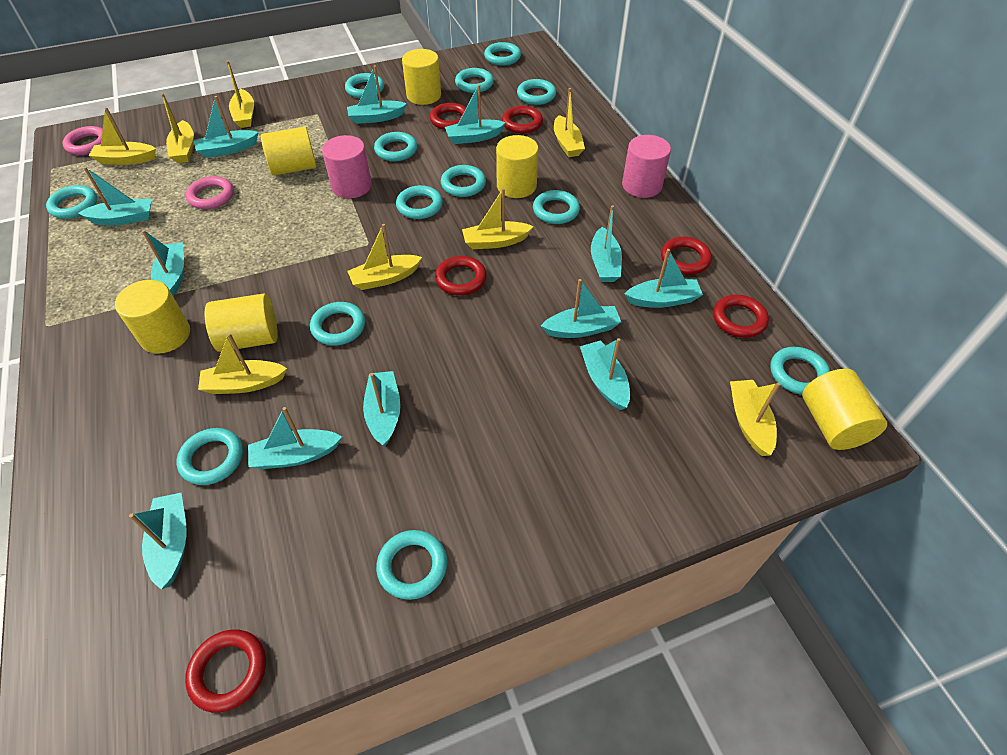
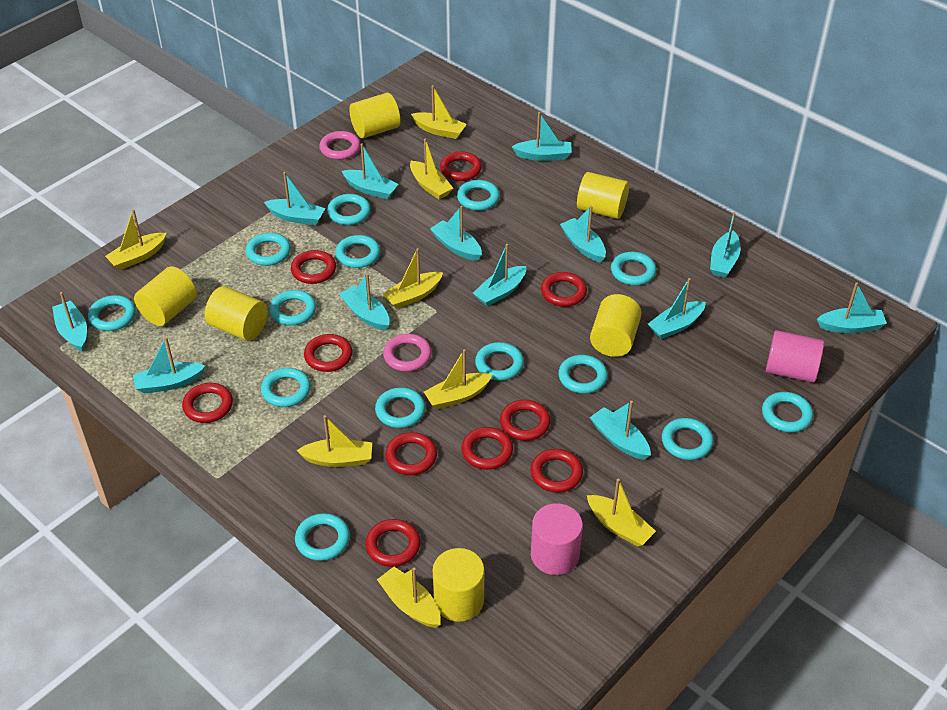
red ring: [185,630,266,713] [430,103,466,130] [435,256,487,295] [502,106,543,134] [661,237,712,275] [713,295,769,338] = 6 -> [182,383,233,423] [291,250,336,284] [304,334,352,372] [365,519,421,567] [385,432,437,475] [440,151,482,181] [461,427,513,470] [500,400,551,441] [530,449,583,493] [541,272,587,307] = 10
turquoise boat: [78,167,152,225] [129,493,186,589] [142,230,184,296] [194,96,259,158] [248,407,342,469] [347,66,407,124] [363,371,401,446] [445,85,506,144] [541,279,621,338] [580,338,630,410] [591,205,622,282] [625,249,703,308] = 12 -> [52,292,87,352] [133,337,205,394] [264,172,326,225] [339,274,390,331] [342,143,399,199] [430,206,482,261] [473,244,527,306] [512,112,572,161] [560,206,606,263] [590,401,651,460] [648,278,706,339] [710,212,741,278] [817,282,887,333] = 13
turquoise ring: [46,185,97,219] [177,428,243,485] [310,302,365,346] [345,73,384,98] [374,132,417,161] [376,530,447,600] [396,185,443,219] [441,165,486,197] [455,68,494,93] [484,42,521,66] [517,79,556,105] [533,190,580,224] [770,347,830,395] = 13 -> [88,295,136,331] [246,233,291,266] [261,368,311,407] [269,290,316,326] [295,513,350,561] [327,194,371,225] [335,235,380,268] [375,387,426,428] [457,180,500,211] [475,342,524,380] [558,355,608,394] [611,252,656,285] [662,418,713,460] [762,392,813,432] = 14

